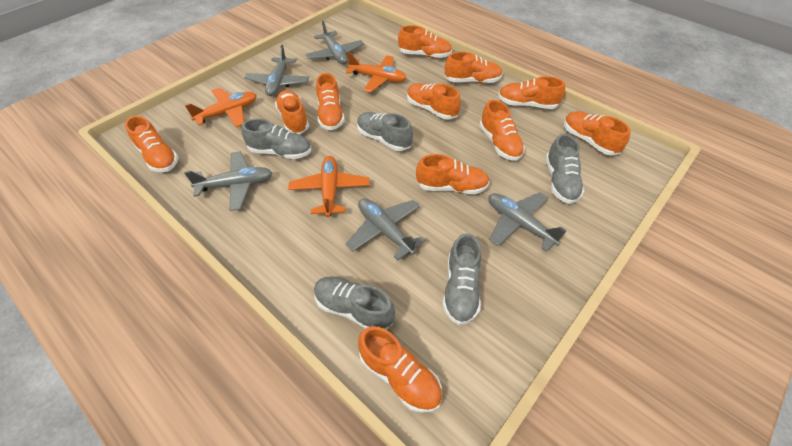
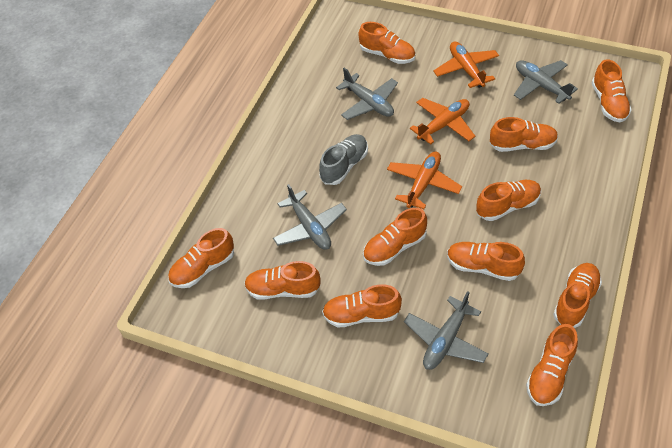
grey plane: [184,151,272,211] [245,45,309,96] [306,21,364,64] [346,198,425,260] [489,192,566,252] = 5 -> [273,184,347,250] [336,68,398,120] [404,291,489,370] [514,60,578,104] = 4
grey shoe: [241,119,311,159] [314,276,395,329] [357,112,413,151] [443,233,481,325] [545,134,584,204] = 5 -> [319,134,368,185] = 1

